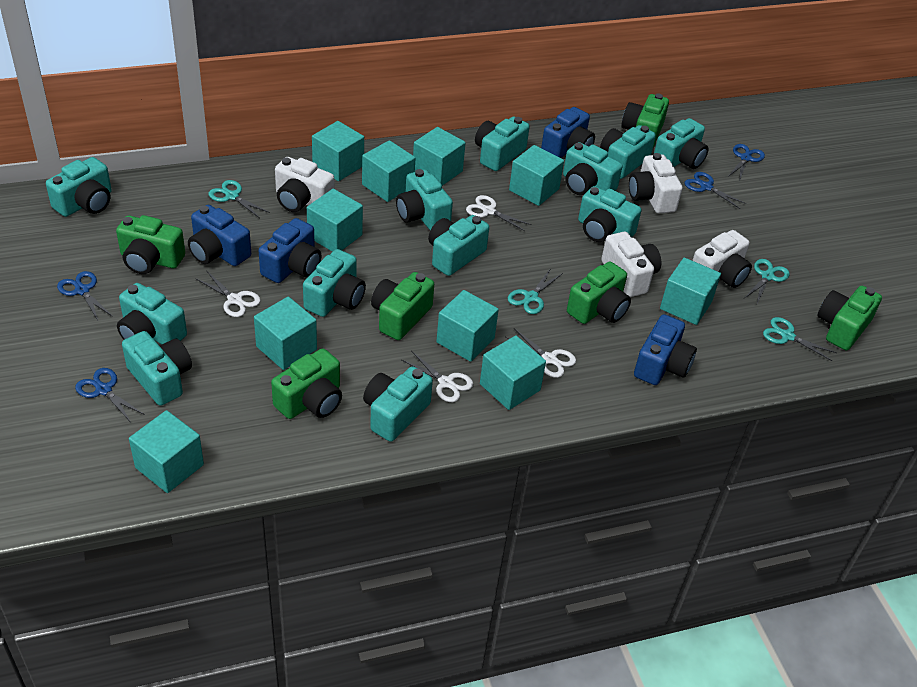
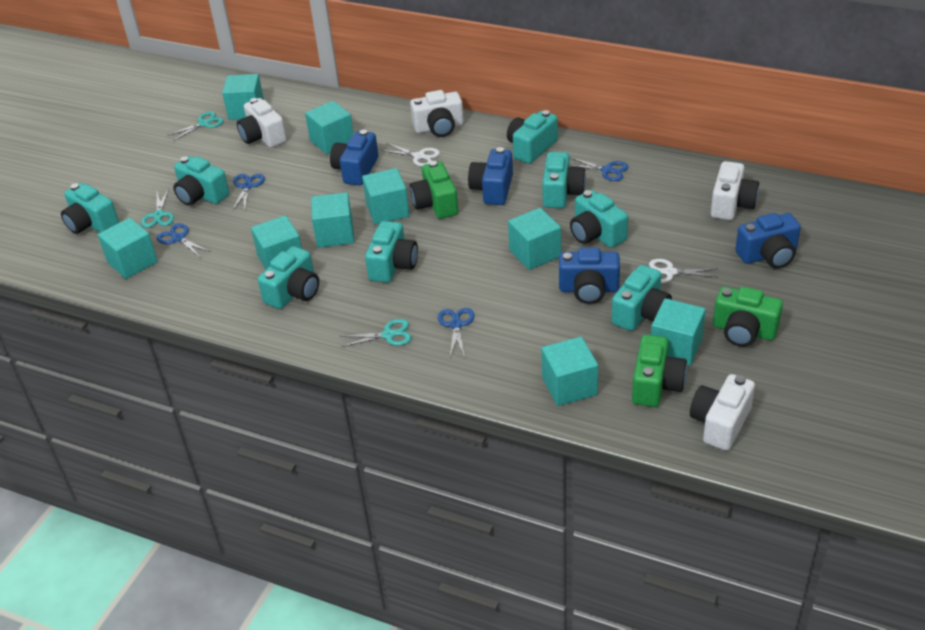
green camera: [116,215,185,274] [271,348,342,419] [371,272,434,340] [567,262,631,324] [621,93,669,147] [817,286,882,350] = 6 -> [410,161,458,219] [632,334,687,407] [713,287,783,347] = 3
turquoise camera: [46,157,112,217] [117,283,187,344] [122,331,192,406] [303,249,366,317] [363,366,433,442] [396,169,453,230] [428,215,489,276] [475,116,530,171] [563,142,623,195] [578,186,642,242] [600,125,656,179] [654,118,709,169] = 12 -> [61,183,119,234] [173,156,230,206] [258,246,319,309] [365,221,418,283] [507,110,558,164] [542,152,586,208] [570,190,628,248] [611,265,672,331] = 8
turquoise cube: [129,410,204,493] [254,296,317,370] [307,189,363,252] [312,121,364,181] [362,140,415,202] [413,127,466,186] [436,290,499,362] [480,336,546,410] [509,145,564,206] [660,258,721,325] = 10 -> [98,218,158,279] [222,74,264,120] [251,215,302,269] [305,101,354,154] [311,192,354,248] [362,168,409,225] [508,208,561,270] [541,337,598,406] [651,298,706,366] = 9
turquoise scissors: [208,180,270,218] [508,268,563,314] [745,259,789,303] [763,317,837,361] = 4 -> [141,189,174,228] [167,111,224,141] [339,319,411,347] = 3
white scissors: [195,270,261,317] [402,351,473,402] [466,195,532,231] [505,328,576,378] = 4 -> [381,143,440,167] [649,259,718,283] = 2

